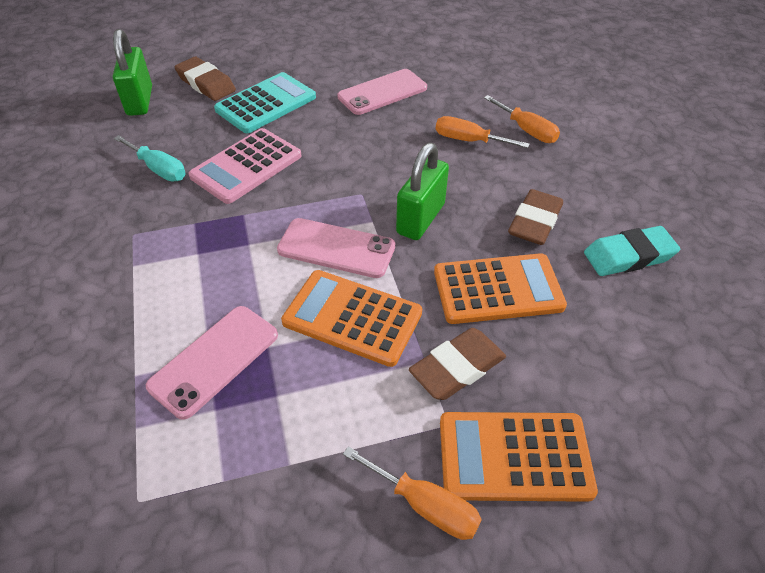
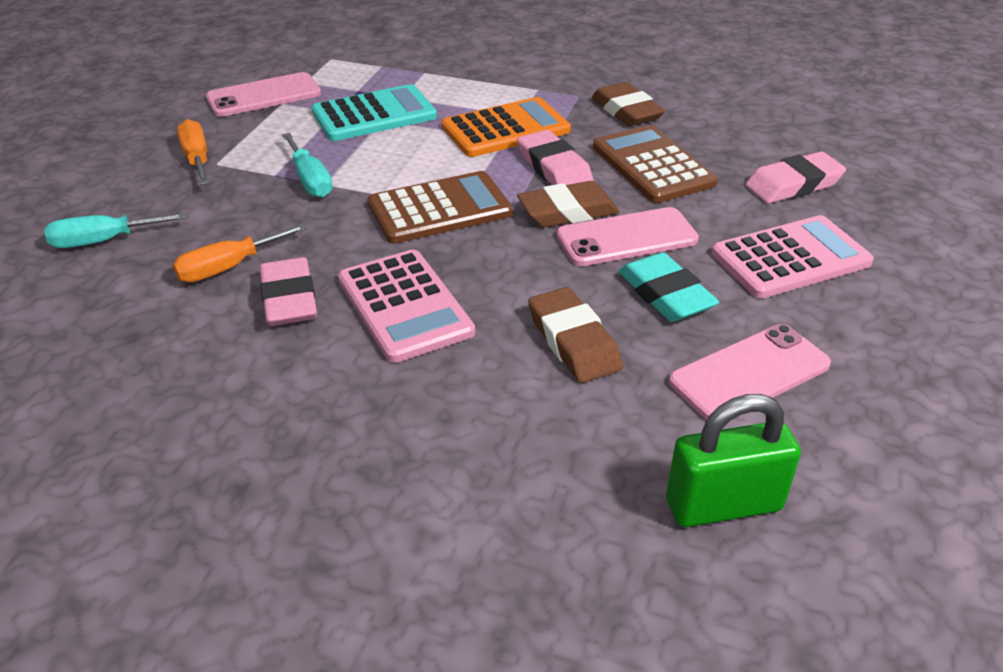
brown calculator: none = 0 -> [368,171,513,244] [593,125,718,203] = 2
green padlock: [113,29,152,116] [396,143,449,240] = 2 -> [666,394,801,527] = 1
orange calculator: [281,270,422,367] [434,253,567,324] [440,412,598,502] = 3 -> [441,97,571,157] = 1
orange screwdriver: [343,446,482,540] [435,116,529,148] [484,95,560,143] = 3 -> [172,223,308,282] [177,119,209,185] = 2
pink calculator: [189,128,302,204] = 1 -> [338,249,475,363] [711,215,874,299] = 2
pink eraser: none = 0 -> [259,257,317,326] [517,130,594,185] [745,152,846,204] = 3
turquoise screwdriver: [114,135,186,181] = 1 -> [44,212,187,248] [282,133,333,198] = 2

